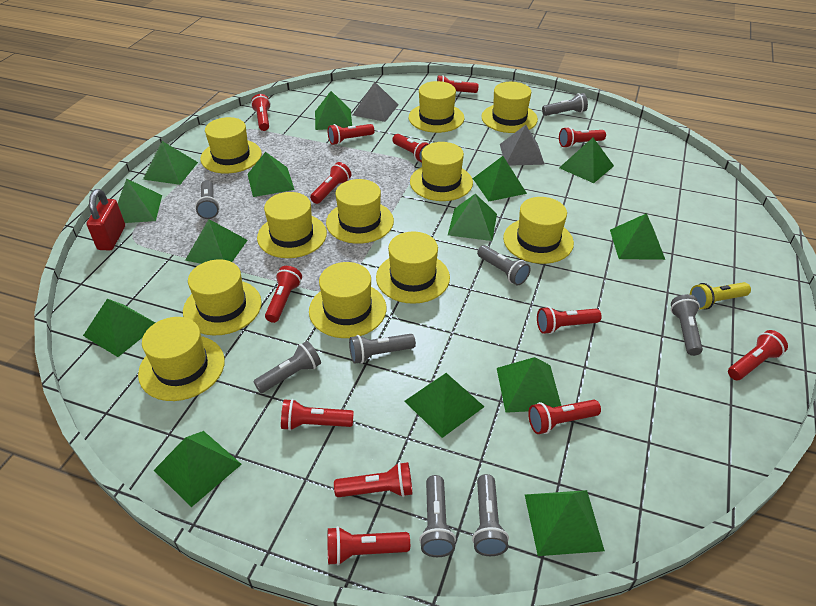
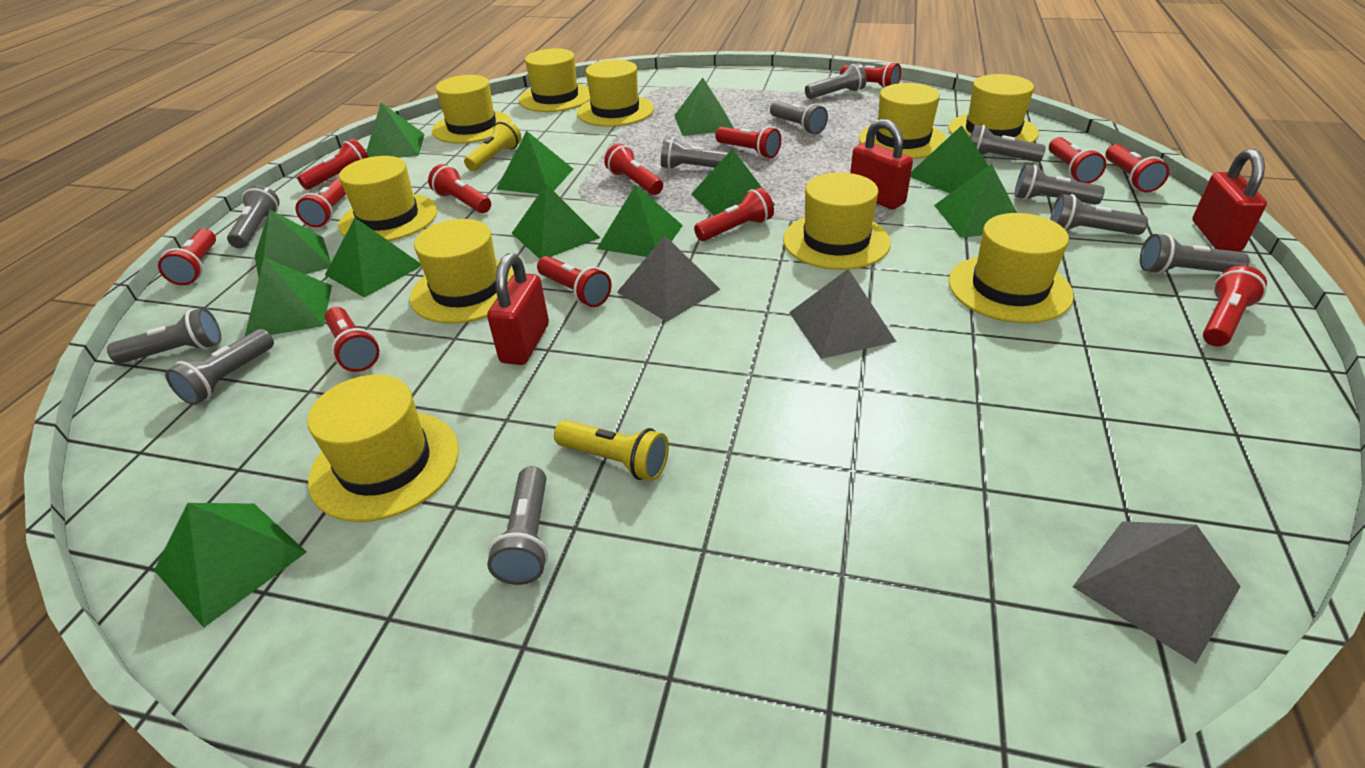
green pyramid: [83,299,155,357] [118,179,162,223] [143,141,198,185] [154,431,242,507] [185,219,248,264] [247,152,295,197] [315,91,352,130] [404,373,484,438] [448,194,497,241] [473,156,527,201] [497,357,561,413] [525,490,605,556] [559,138,614,183] [610,213,665,260] = 14 -> [154,503,307,628] [245,257,332,336] [255,210,331,278] [325,218,421,298] [366,103,425,158] [496,131,573,194] [512,184,600,259] [597,184,683,257] [674,78,734,136] [691,148,775,215] [911,125,988,193] [934,164,1017,238] = 12
grey flashlight: [195,180,220,219] [253,341,321,393] [349,334,416,364] [419,475,456,557] [472,474,509,556] [477,245,531,285] [542,93,588,116] [671,294,703,356] = 8 -> [107,308,221,364] [165,329,274,405] [227,185,280,248] [487,466,548,585] [661,137,729,169] [770,101,828,134] [805,63,867,99] [970,125,1046,162] [1014,165,1105,205] [1050,194,1148,235] [1140,233,1249,274] = 11
grey pyramid: [353,82,398,122] [500,125,545,166] = 2 -> [617,236,721,322] [789,269,897,359] [1073,521,1241,664] = 3
red padlock: [87,189,125,250] = 1 -> [487,253,549,365] [850,119,913,209] [1193,149,1267,251] = 3
yellow flashlight: [690,282,751,310] = 1 -> [464,120,521,171] [554,420,669,481] = 2
yellow hat: [138,317,225,401] [183,259,262,335] [200,117,262,174] [257,192,327,258] [309,262,386,338] [326,179,394,244] [376,232,450,304] [409,81,464,133] [410,142,473,201] [481,82,538,133] [503,197,574,264] = 11 -> [307,375,459,522] [338,156,437,241] [410,219,514,324] [432,75,512,144] [519,48,590,112] [577,60,654,127] [783,172,891,270] [859,83,947,159] [948,74,1039,143] [949,213,1074,323] = 10

